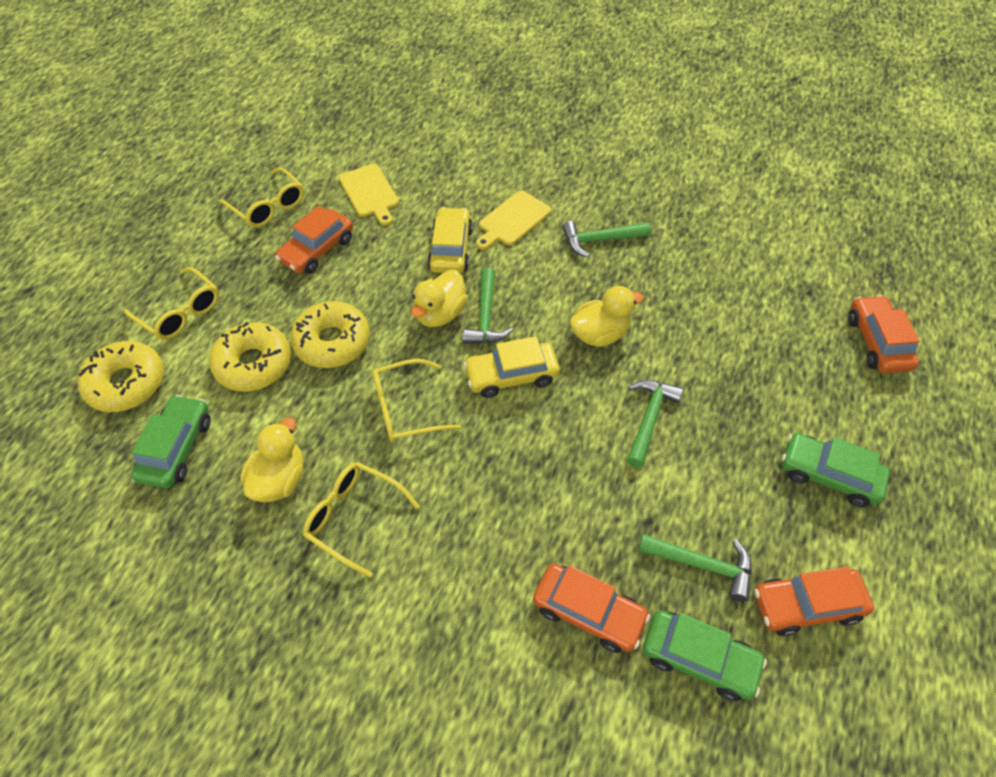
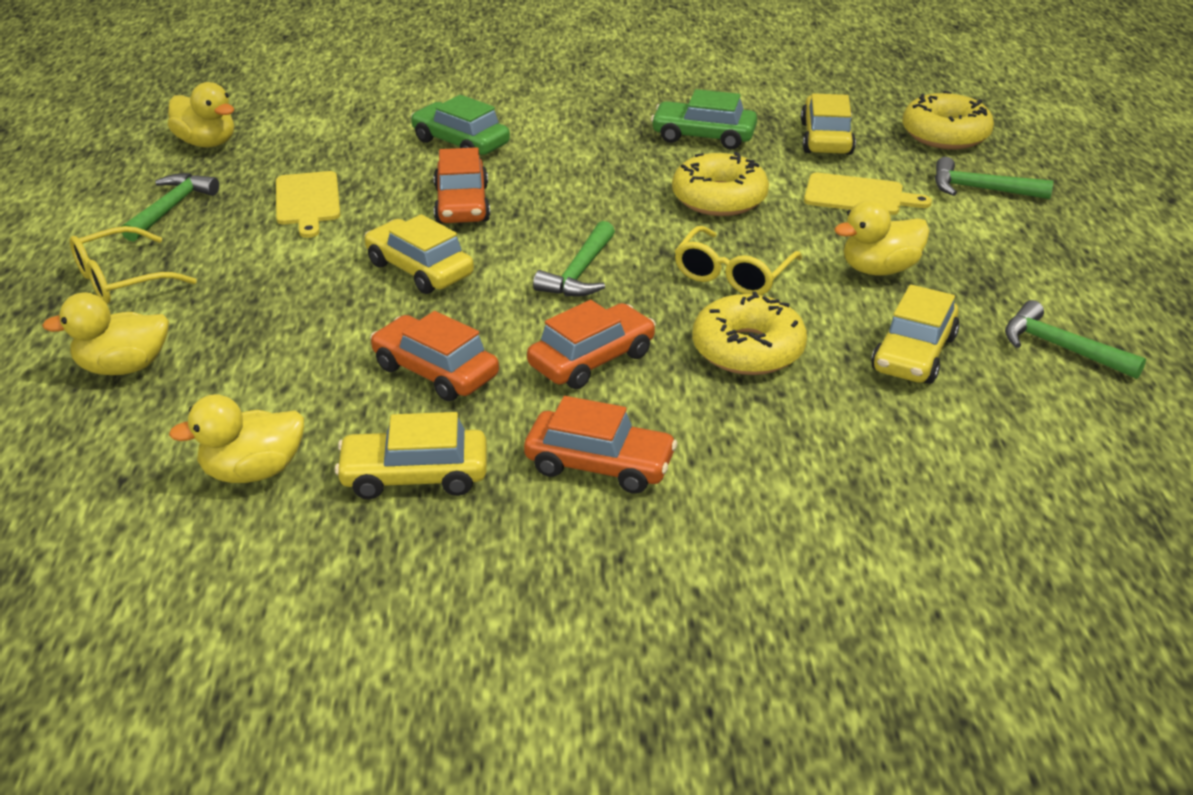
green car: [131,395,211,488] [643,610,767,701] [782,433,890,507] = 3 -> [411,95,510,155] [651,89,757,150] = 2
yellow car: [428,207,473,273] [463,336,560,398] = 2 -> [335,412,487,499] [364,214,474,294] [801,93,856,155] [871,284,960,384] = 4
yellow duck: [240,418,303,502] [411,270,468,327] [569,286,644,347] = 3 -> [42,292,169,375] [168,82,234,147] [169,394,304,483] [834,200,929,275] = 4
yellow glasses: [124,267,219,340] [219,167,304,227] [303,462,419,578] [372,359,461,442] = 4 -> [70,226,197,304] [674,226,802,295] = 2

